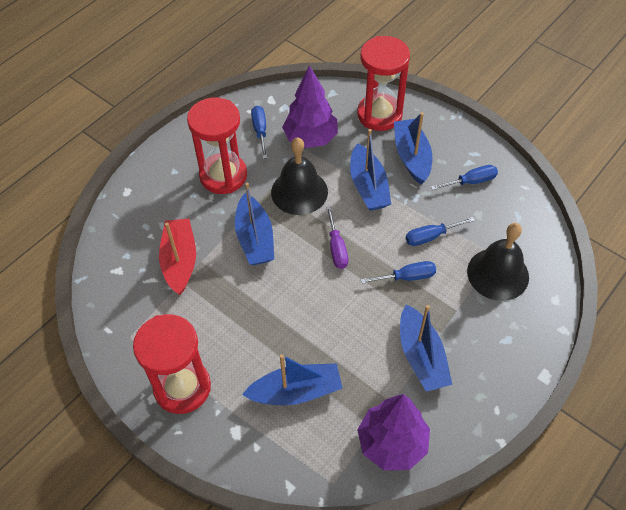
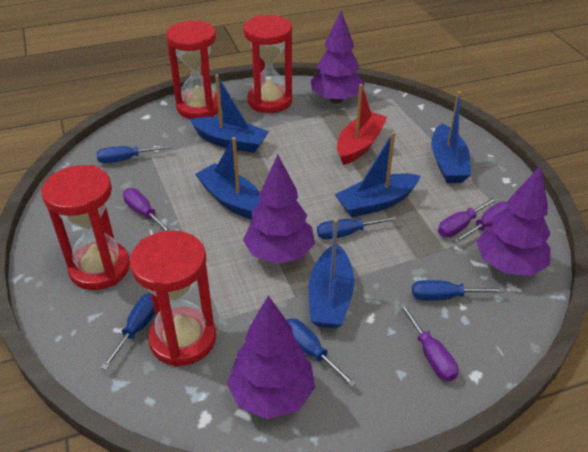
black bell: [271,137,328,215] [467,223,529,301] = 2 -> none = 0
blue screwdriver: [251,106,267,159] [361,261,436,284] [406,217,475,246] [431,165,498,190] = 4 -> [96,145,171,163] [101,293,155,370] [287,319,357,387] [317,216,398,239] [412,280,505,301] = 5
purple screwdriver: [326,206,348,269] = 1 -> [123,188,172,231] [399,303,458,381] [438,197,498,237] [453,201,508,243] = 4
purple tree: [282,65,338,148] [357,394,430,470] = 2 -> [227,296,315,419] [243,154,315,264] [311,11,365,103] [476,166,551,276] = 4
red hourglass: [133,314,211,414] [187,98,247,194] [357,36,410,131] = 3 -> [41,165,130,290] [130,231,216,367] [166,20,222,119] [243,15,292,113] = 4

